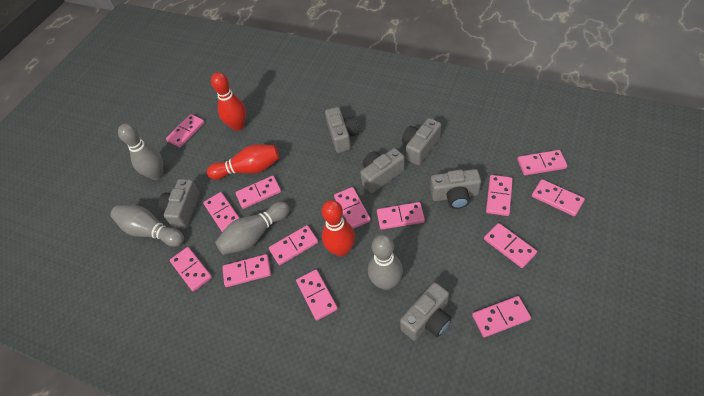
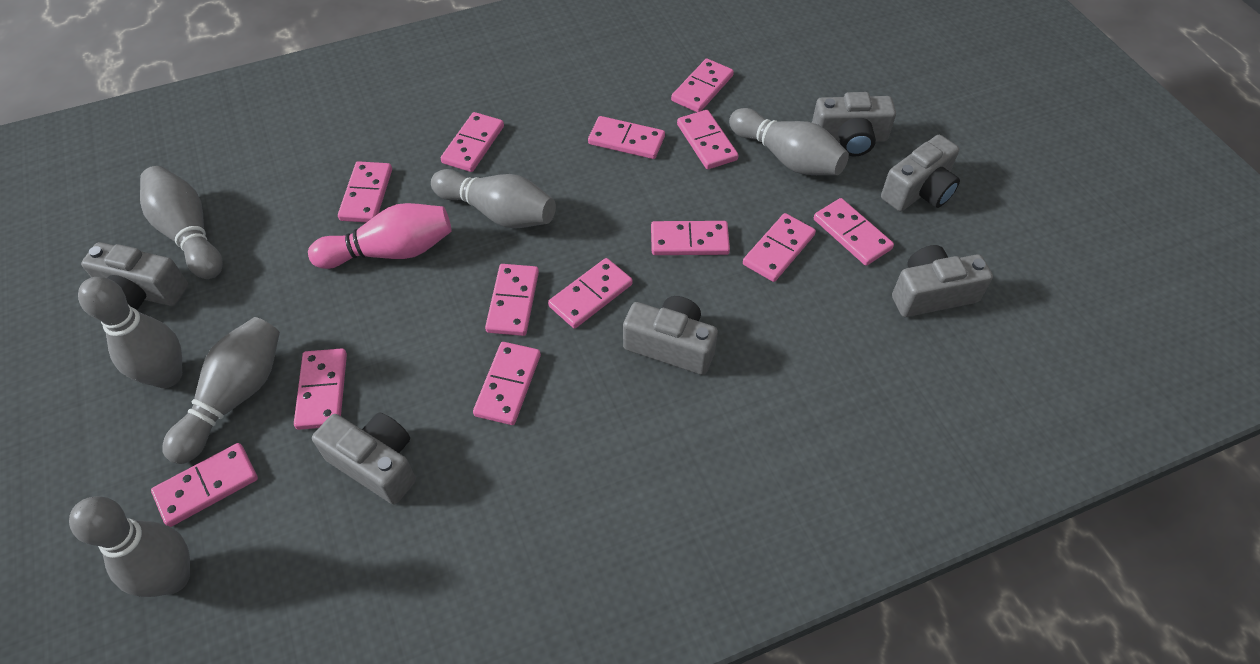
grey bowling pin: [111,205,184,247] [118,123,164,180] [215,202,290,255] [368,235,403,290] = 4 -> [69,496,190,597] [78,277,182,388] [140,166,223,279] [162,317,280,464] [431,169,556,228] [729,108,849,175] = 6
pink bowling pin: none = 0 -> [308,203,452,269] = 1
pink domino: [166,114,205,147] [170,247,212,292] [203,192,239,232] [222,254,271,287] [235,176,281,209] [269,225,318,265] [296,269,338,320] [334,187,371,229] [377,202,425,230] [472,296,531,337] [484,223,537,268] [486,175,513,216] [517,150,567,175] [532,179,585,216] = 14 -> [151,443,258,527] [294,348,347,430] [338,161,392,222] [441,112,504,172] [473,342,541,425] [485,264,539,336] [548,258,633,329] [588,116,665,159] [651,221,730,255] [671,58,734,112] [677,110,738,169] [743,213,816,282] [814,198,894,266] = 13
red bowling pin: [207,144,280,180] [211,72,246,131] [322,200,355,257] = 3 -> none = 0

